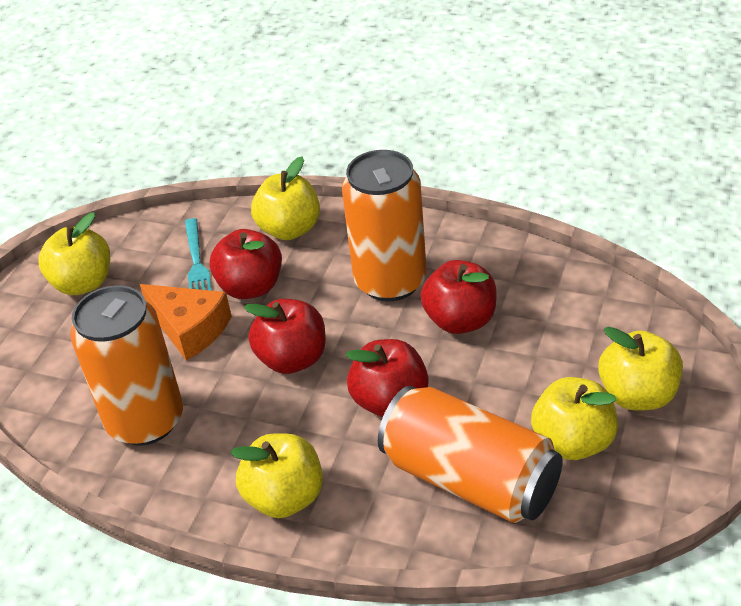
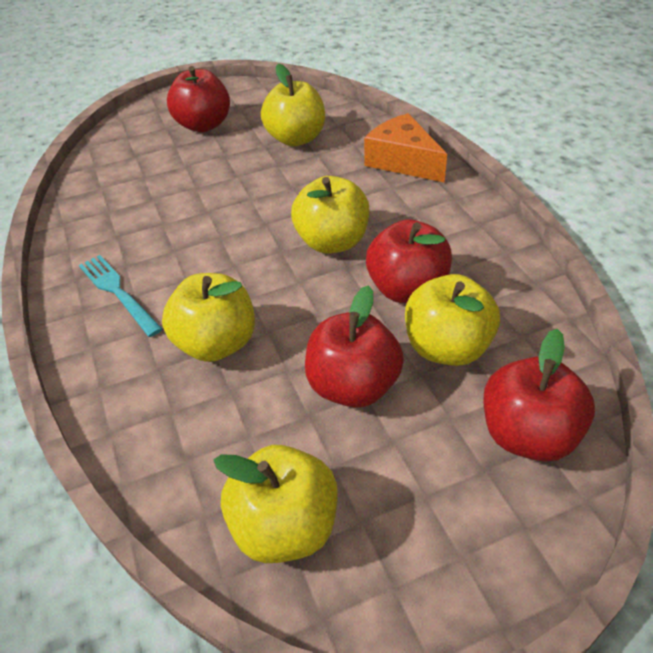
orange can: [70,285,183,446] [342,150,427,302] [378,386,563,523] = 3 -> none = 0

